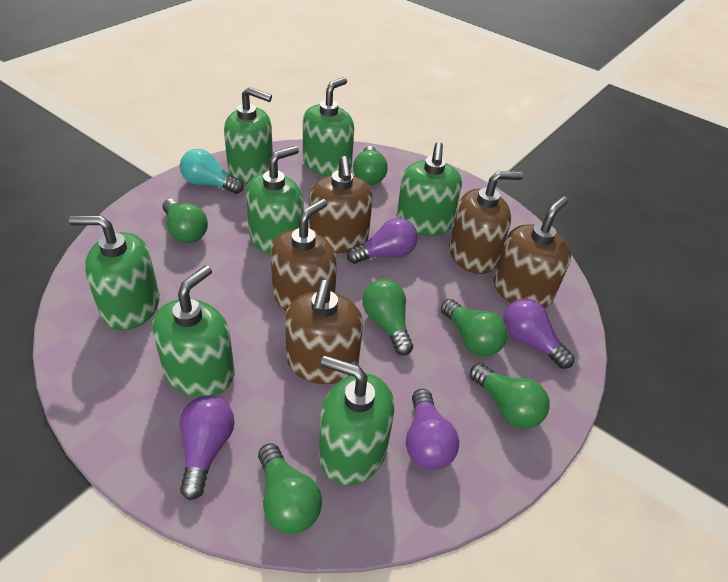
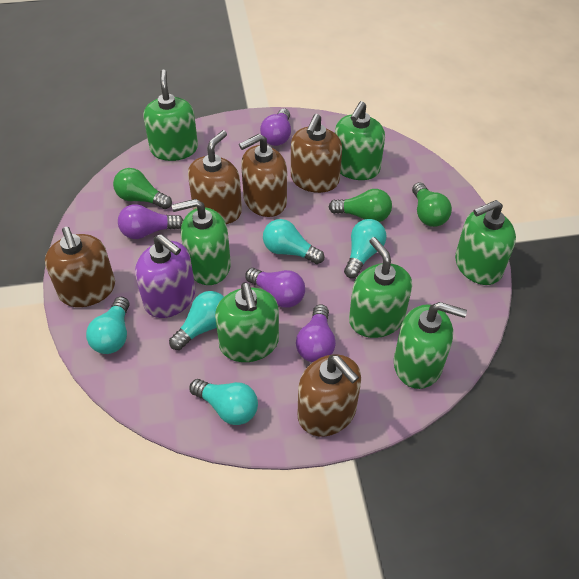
green light bulb: [162,199,208,243] [258,443,322,534] [353,146,388,185] [362,279,413,355] [441,299,508,356] [470,363,550,429] = 6 -> [113,168,172,209] [329,189,392,222] [412,182,452,227] = 3
purple soap dispenser: none = 0 -> [135,234,195,318] = 1
turquoise light bulb: [180,149,244,194] = 1 -> [86,297,129,354] [169,291,224,350] [189,379,258,425] [263,219,324,264] [344,219,387,278] = 5

